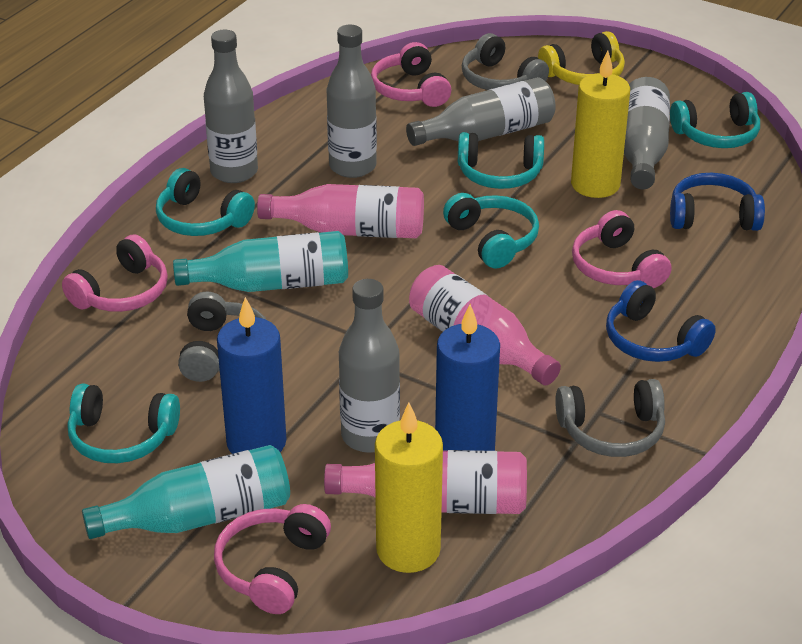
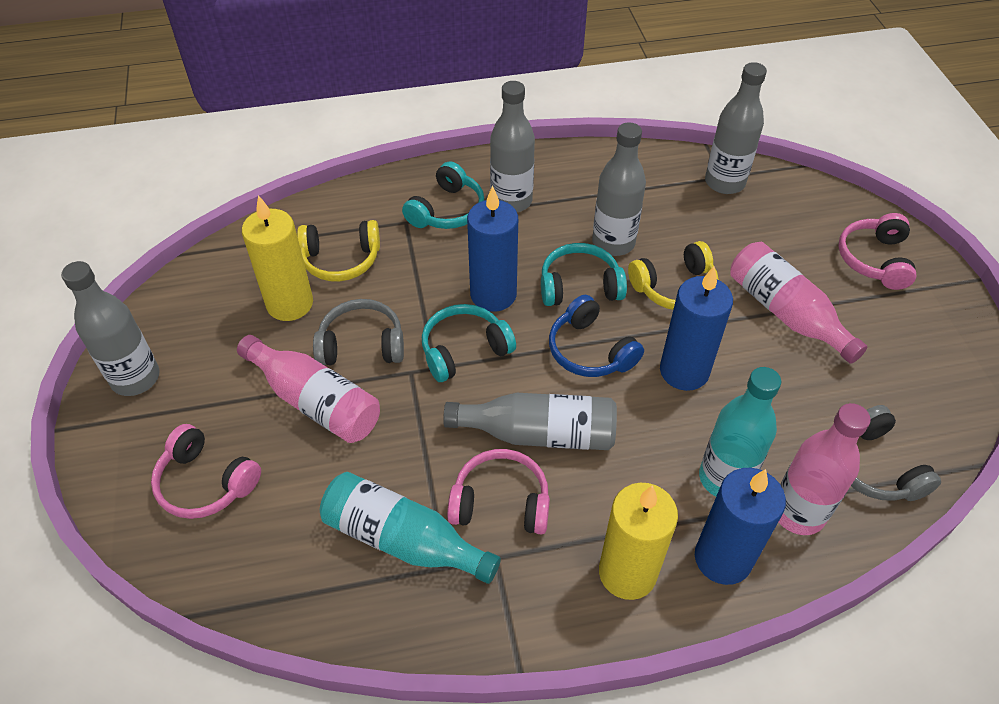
blue candle: [217,297,286,454] [435,304,500,451] = 2 -> [467,186,518,312] [660,266,733,391] [695,468,786,585] = 3
blue headphones: [606,280,716,362] [670,173,765,231] = 2 -> [549,295,644,377] = 1
grey headphones: [178,292,267,382] [462,33,549,90] [555,379,665,457] = 3 -> [313,299,404,366] [851,405,941,501] = 2
pink headphones: [62,235,168,312] [214,504,331,614] [371,42,451,107] [572,210,672,288] = 4 -> [151,424,261,519] [447,449,550,535] [838,213,917,290] = 3
turquoise headphones: [67,383,180,463] [156,168,255,236] [443,193,539,268] [458,132,544,189] [670,92,760,148] = 5 -> [402,161,485,229] [422,304,516,382] [541,243,627,306] = 3
yellow headphones: [538,31,625,85] = 1 -> [297,220,380,282] [628,241,719,310] = 2

